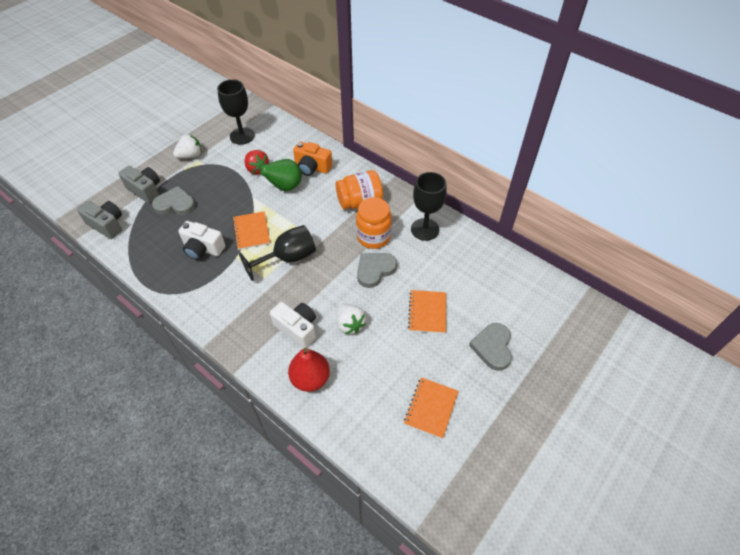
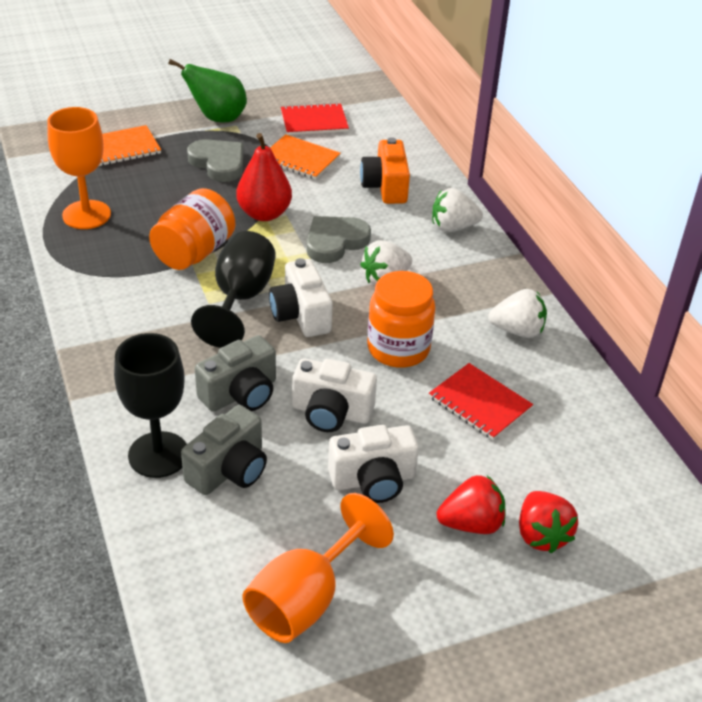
black goblet: [217,79,255,145] [239,225,316,281] [411,172,447,241] = 3 -> [114,333,187,478] [191,231,276,348] = 2
grey heart: [152,186,195,215] [357,253,397,288] [469,323,512,371] = 3 -> [187,139,243,182] [307,216,371,263] = 2
orange goblet: none = 0 -> [47,107,111,229] [242,493,394,643] = 2
orange notebook: [233,211,270,250] [404,377,458,439] [408,290,446,334] = 3 -> [99,125,161,166] [270,134,341,180] = 2
red notebook: none = 0 -> [281,103,349,135] [429,363,533,440] = 2
red strawberry: [245,150,269,174] = 1 -> [437,475,506,534] [519,491,578,553] = 2
white camera: [178,221,225,260] [270,302,316,348] = 2 -> [269,258,333,337] [292,359,377,432] [328,425,419,503] = 3
white strawberry: [173,134,201,159] [337,304,366,334] = 2 -> [360,240,412,285] [432,188,483,232] [488,289,547,338] = 3

